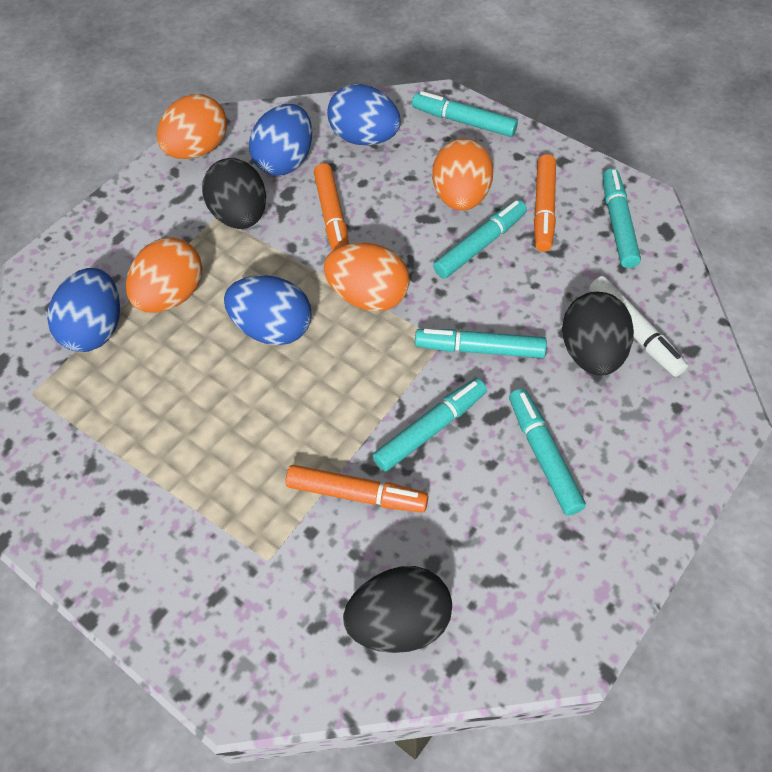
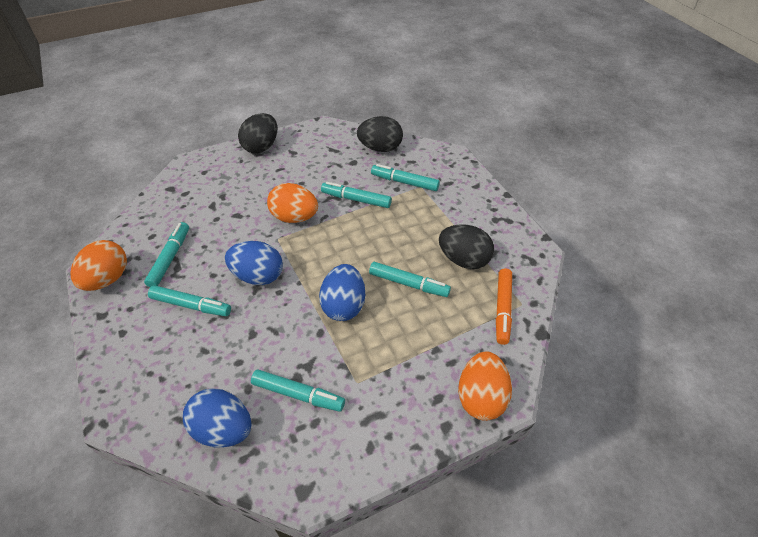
blue egg: [47,268,120,352] [224,275,312,345] [249,104,312,176] [327,84,401,145] = 4 -> [183,388,252,448] [225,241,283,285] [319,264,365,321] = 3
orange egg: [126,237,203,313] [157,94,227,159] [324,243,410,312] [432,138,493,211] = 4 -> [70,240,127,291] [267,183,318,223] [458,351,512,421] = 3
orange marker: [286,465,429,513] [314,163,349,251] [534,154,556,252] = 3 -> [496,269,512,345] = 1
white marker: [589,276,688,377] = 1 -> none = 0

